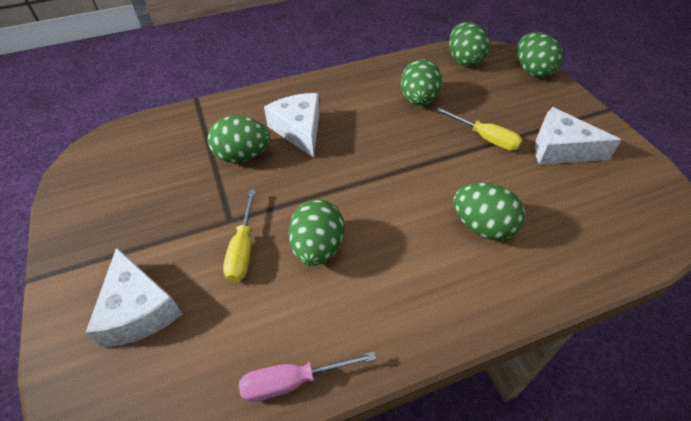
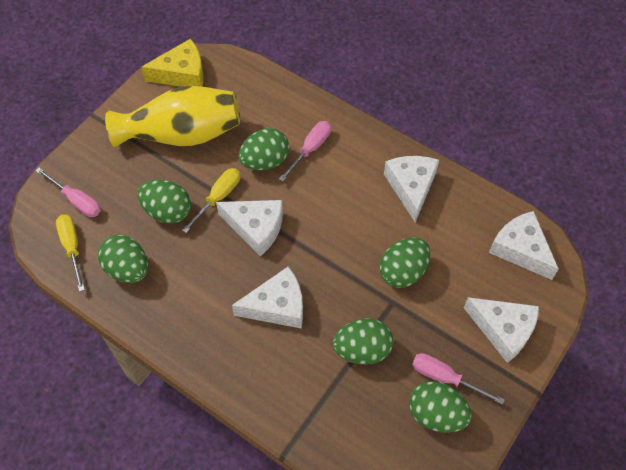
pink screwdriver: [239,351,376,402] = 1 -> [35,168,101,217] [279,121,331,182] [412,353,505,405] = 3
white cheese: [86,247,182,347] [264,93,320,158] [535,107,621,165] = 3 -> [216,200,283,257] [232,266,303,329] [384,156,439,222] [464,297,539,363] [489,211,559,280] = 5
yellow cheese: none = 0 -> [141,39,204,87] = 1
yellow vase: none = 0 -> [105,86,240,147] = 1

